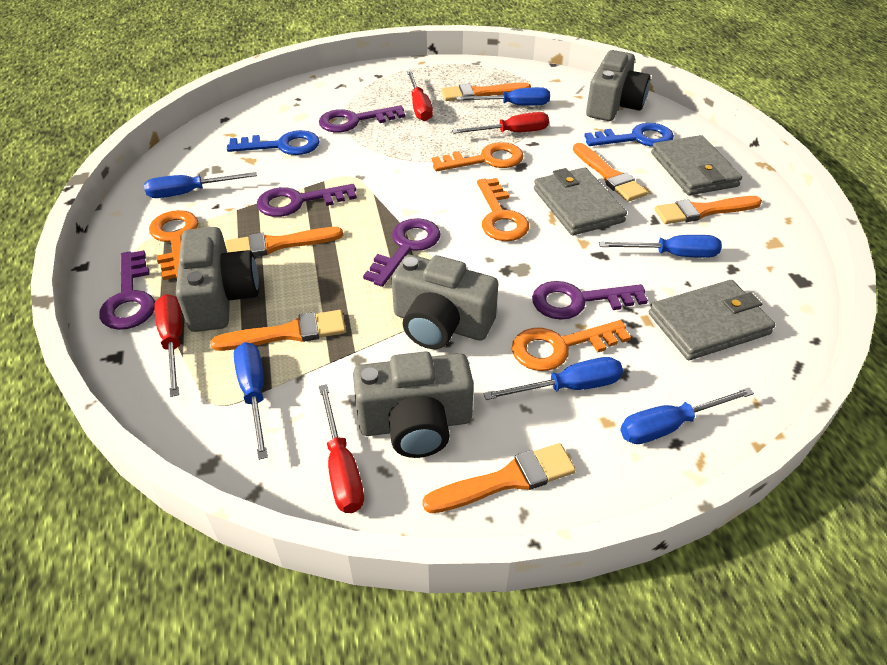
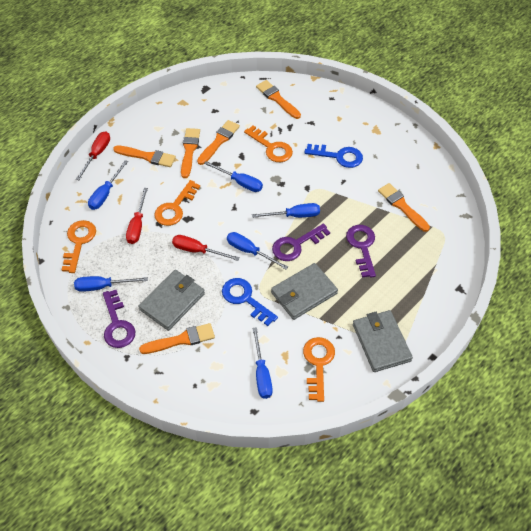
grey camera: [176,227,259,332] [353,352,474,458] [392,255,498,349] [586,50,651,121] = 4 -> none = 0
purple key: [99,250,155,330] [257,184,357,217] [319,105,405,132] [363,218,440,287] [532,281,648,320] = 5 -> [103,290,135,348] [272,224,330,261] [346,225,376,278] = 3
red screwdriver: [154,294,182,397] [319,384,364,513] [407,70,433,121] [452,112,549,134] = 4 -> [76,131,110,180] [126,188,148,244] [172,235,240,261] = 3

